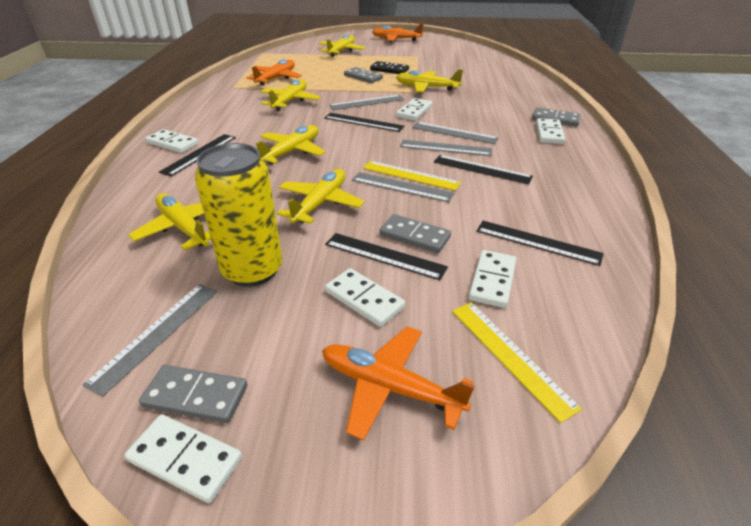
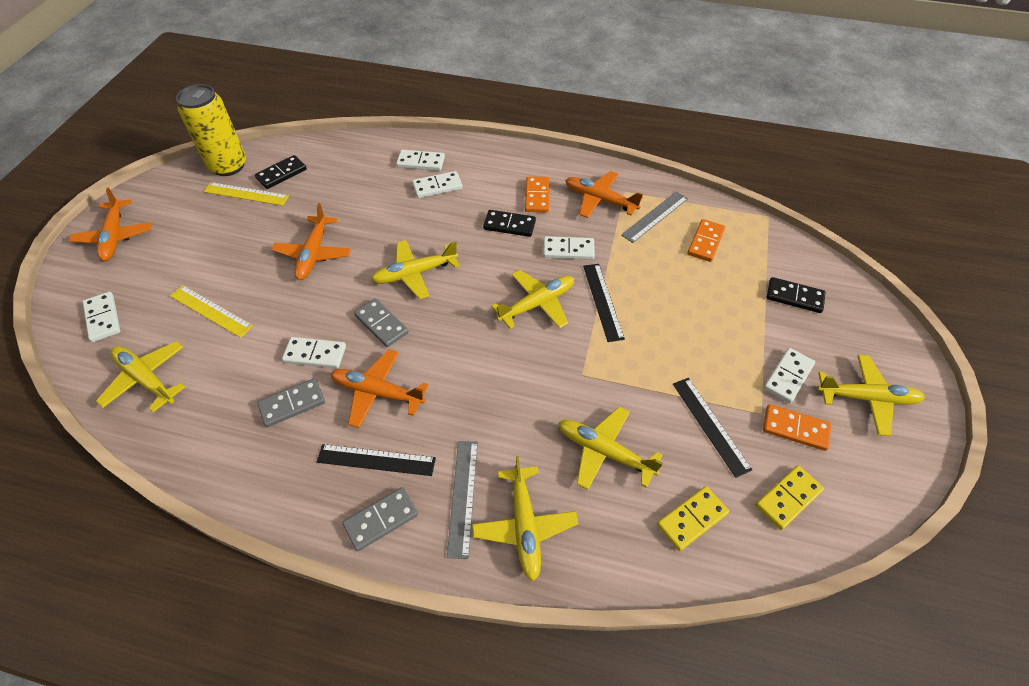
black domino: [370,61,409,74] = 1 -> [255,155,307,189] [483,210,536,237] [767,277,826,313] = 3
black ruler: [159,134,236,176] [324,113,405,132] [325,233,448,280] [434,155,533,184] [477,221,604,266] = 5 -> [317,444,436,476] [583,264,625,342] [673,378,752,478] = 3
grey domino: [139,365,247,423] [344,67,383,83] [379,214,451,253] [532,107,581,127] = 4 -> [257,378,325,427] [342,487,418,551] [354,298,409,347] = 3
grey ruler: [83,284,217,396] [329,95,404,110] [352,172,454,202] [400,140,492,156] [412,122,499,144] = 5 -> [447,441,478,559] [621,191,688,243] = 2
orange domino: none = 0 -> [525,176,550,213] [687,219,725,262] [763,404,831,451] = 3
orange plane: [247,59,302,86] [322,326,475,441] [372,23,424,42] = 3 -> [69,188,152,261] [272,203,351,280] [330,349,428,428] [565,171,643,218] = 4
yellow domino: none = 0 -> [657,486,729,551] [755,465,824,530] = 2

